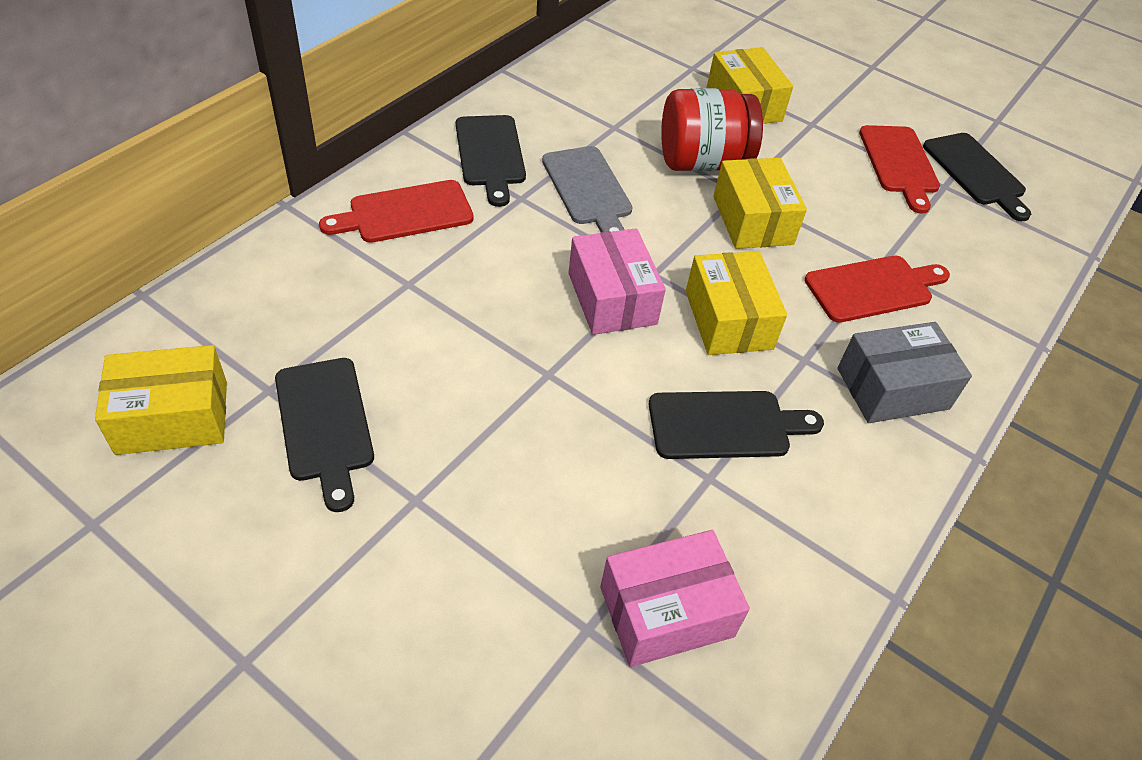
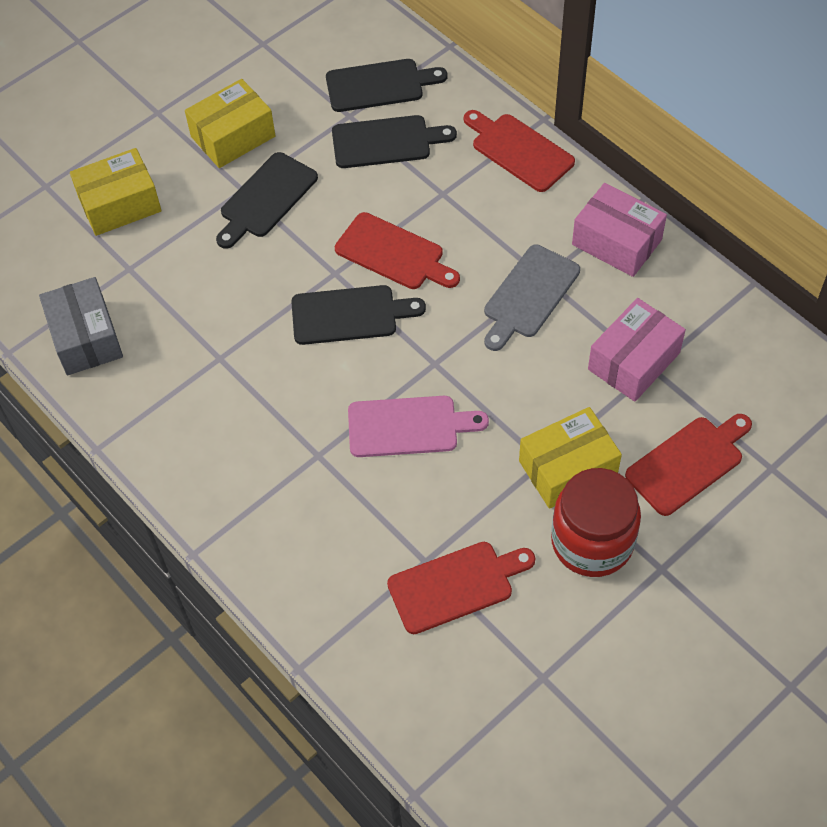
pink cutting board: none = 0 -> [348,396,489,457] = 1
red cutting board: [319,180,474,243] [805,256,950,323] [859,125,940,214] = 3 -> [335,212,460,289] [387,542,536,634] [464,110,575,192] [625,414,752,516] = 4
yellow box: [95,345,227,455] [686,251,787,355] [707,47,793,124] [713,158,807,249] = 4 -> [70,148,162,236] [185,79,276,168] [519,407,622,509] = 3

